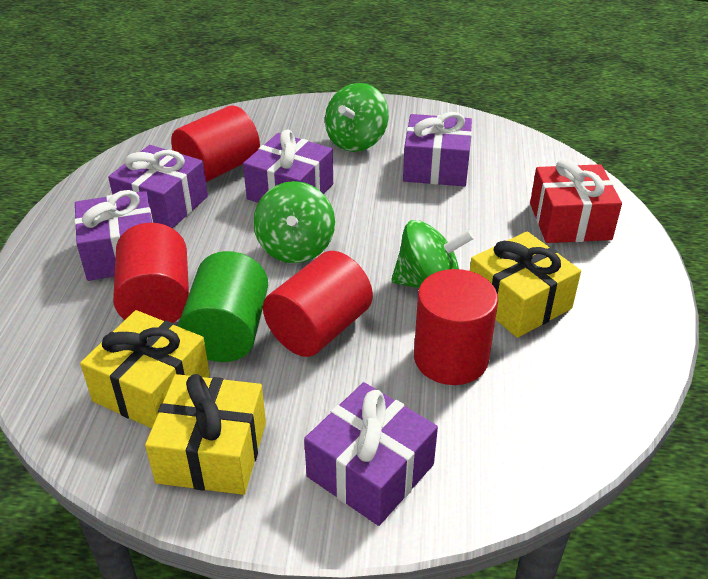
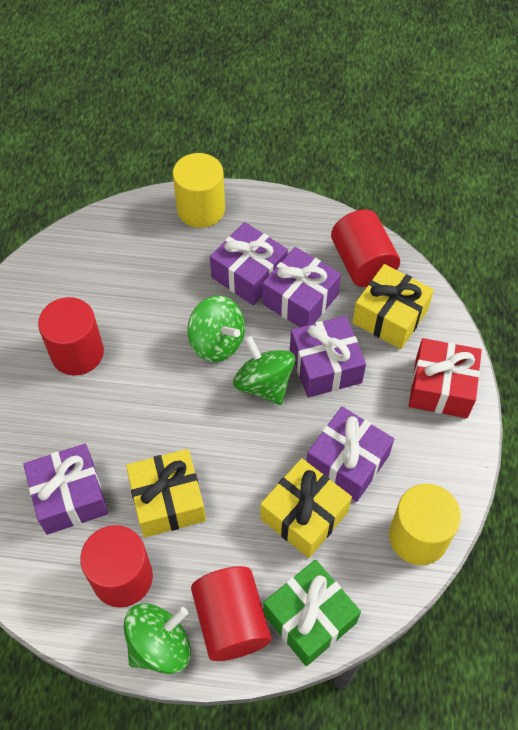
green cylinder: [178,251,268,362] = 1 -> none = 0
green gift: none = 0 -> [263,560,361,666] = 1
yellow cylinder: none = 0 -> [173,153,225,228] [389,484,461,565] = 2

